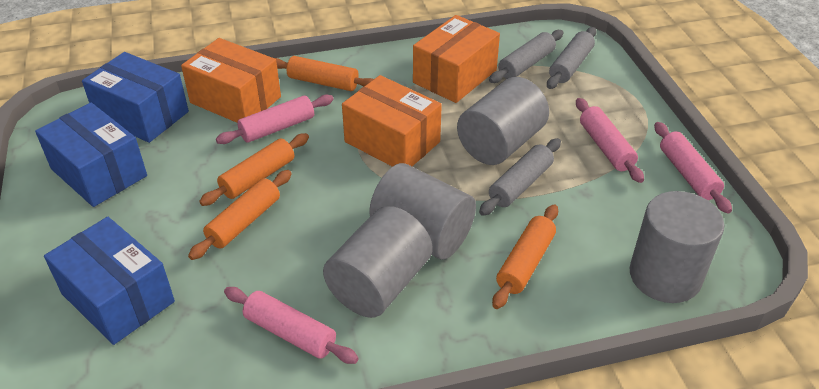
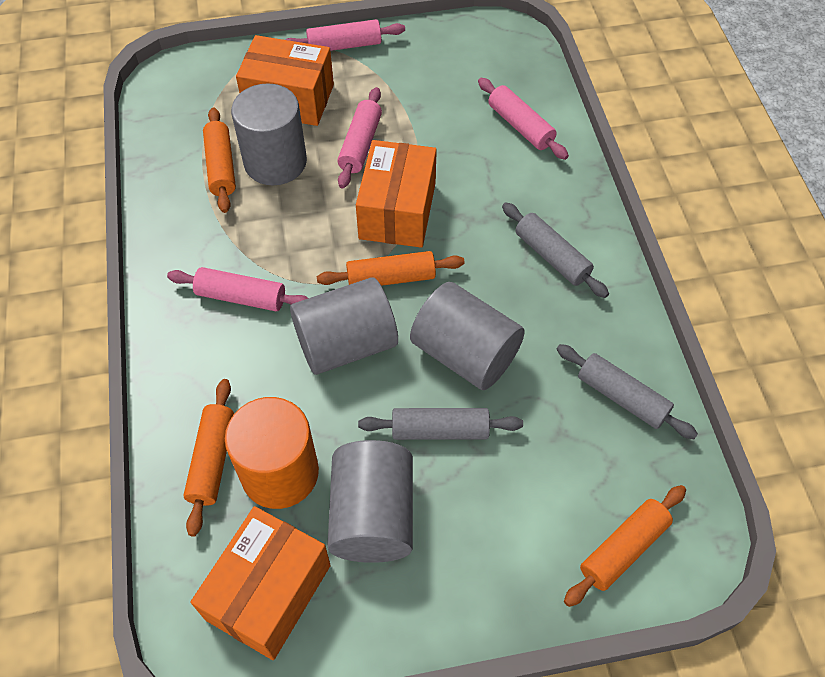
blue box: [35,103,147,207] [44,217,175,345] [82,52,189,143] = 3 -> none = 0
orange cylinder: none = 0 -> [225,397,319,509] = 1

